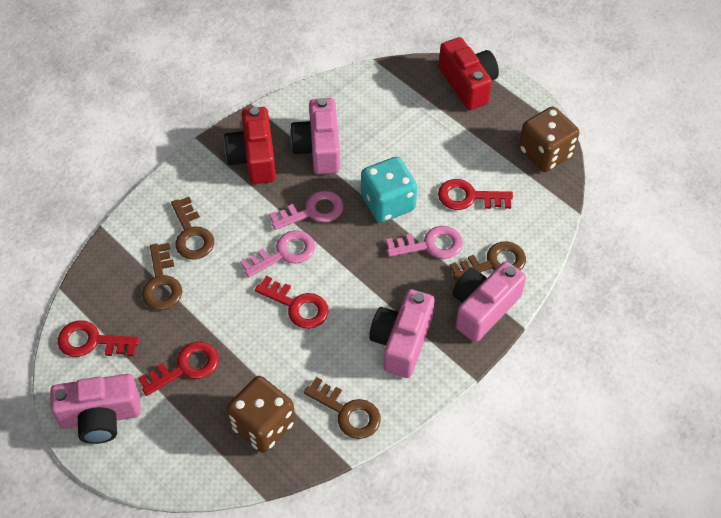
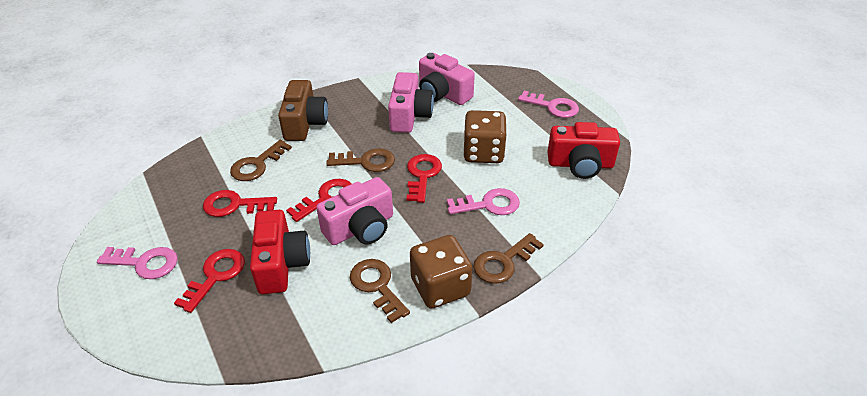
brown camera: none = 0 -> [278,80,328,141] = 1
pink camera: [50,374,141,444] [290,98,340,174] [369,289,435,378] [452,261,526,342] = 4 -> [316,177,393,245] [388,72,434,133] [419,53,475,105] = 3
turquoise dice: [361,157,417,223] = 1 -> none = 0

